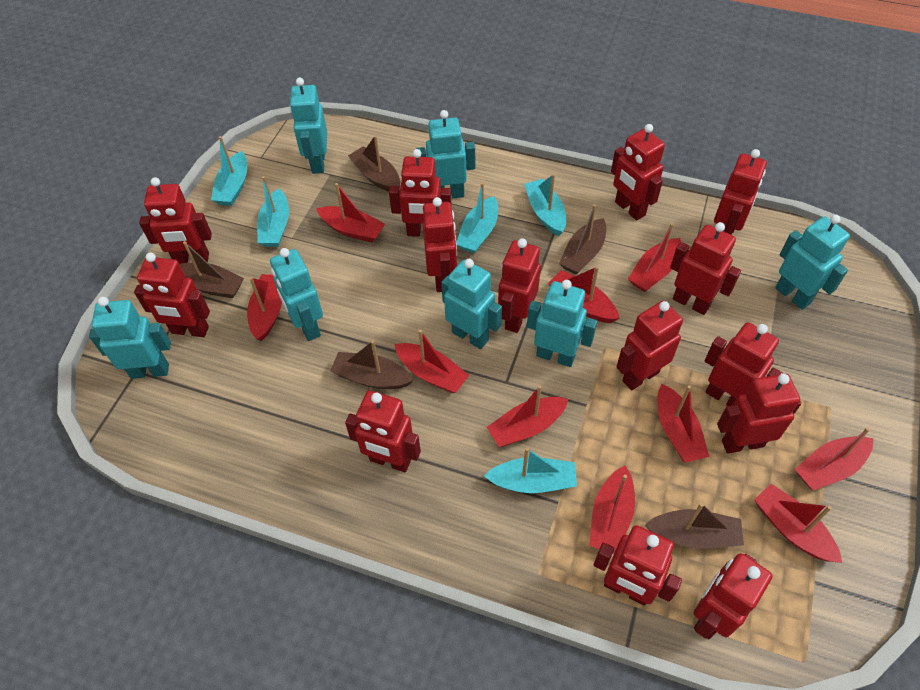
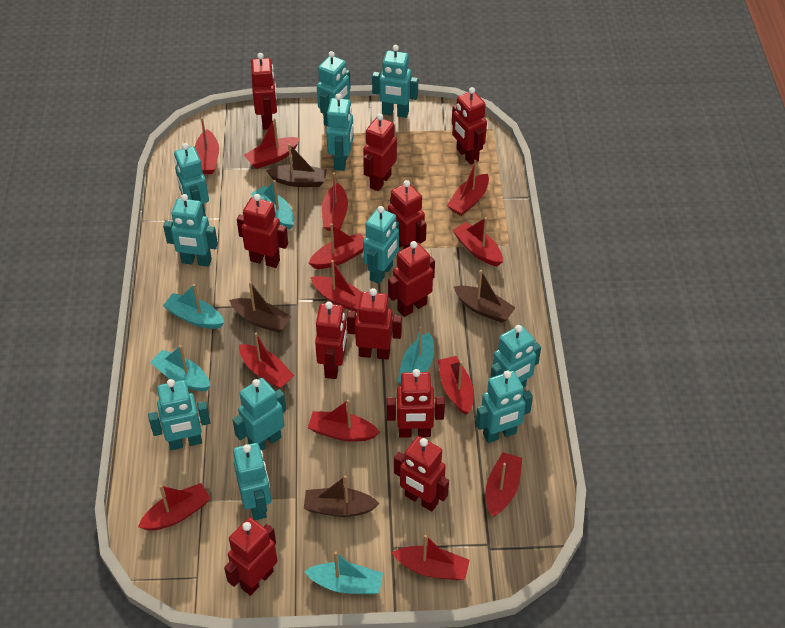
brown boat: [180,241,244,298] [330,340,414,389] [348,135,400,192] [559,204,606,275] [645,503,744,549] = 5 -> [229,282,292,333] [266,144,327,187] [304,476,380,517] [454,270,516,323] = 4
red boat: [247,274,282,341] [316,183,385,243] [394,329,469,393] [487,385,568,447] [548,266,620,323] [589,466,635,554] [628,223,681,292] [657,384,709,463] [754,484,842,563] [795,427,873,490] = 10 -> [138,483,211,531] [195,117,219,175] [239,333,294,389] [244,118,300,169] [308,399,380,442] [309,223,364,269] [310,260,362,313] [322,173,348,231] [392,535,470,580] [438,356,474,415] [447,160,489,216] [452,217,503,266] [486,452,522,517] = 13
red robot: [134,253,210,337] [139,177,212,264] [345,390,421,472] [389,149,452,237] [423,197,457,292] [498,238,541,333] [593,525,682,606] [611,124,665,221] [616,301,683,390] [670,222,741,315] [694,553,772,639] [705,322,783,406] [714,149,767,235] [717,374,801,453] = 14 -> [224,518,278,596] [237,194,288,268] [251,53,277,130] [315,302,347,379] [346,288,402,360] [363,114,397,191] [387,369,445,438] [388,180,427,249] [388,241,435,317] [394,436,449,511] [452,87,487,165] = 11
turquoise robot: [89,297,171,379] [270,248,323,341] [290,78,327,174] [416,110,475,198] [441,259,502,349] [527,280,597,367] [775,214,850,310] = 7 -> [148,379,211,450] [163,194,218,267] [174,143,209,216] [233,378,286,450] [233,443,271,520] [317,51,351,126] [326,93,354,171] [363,206,399,284] [372,45,418,118] [476,371,533,443] [490,325,541,388] = 11

